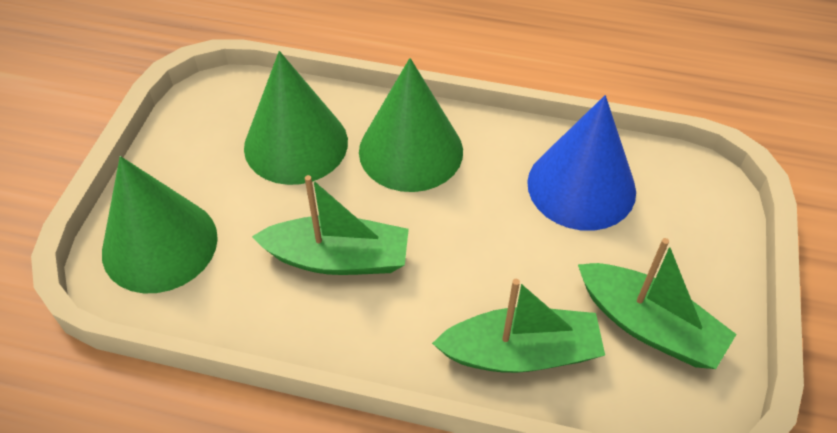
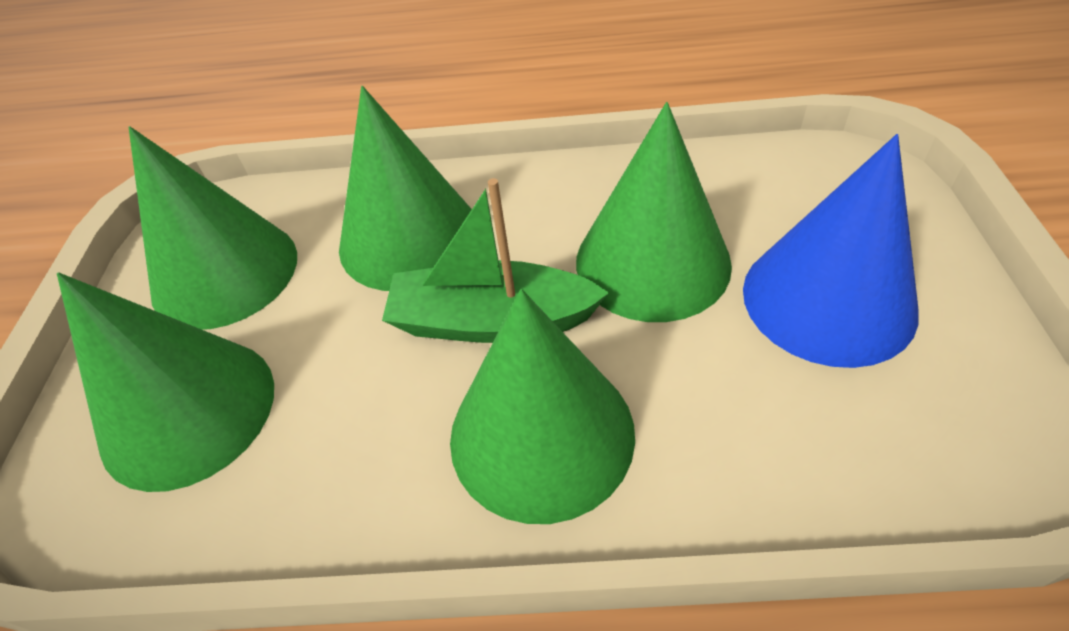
green boat: [252,175,409,275] [432,279,605,373] [578,238,737,369] = 3 -> [382,178,609,343] = 1
green cone: [102,156,218,293] [244,51,348,185] [359,58,463,192] = 3 -> [57,272,274,492] [129,126,297,330] [339,86,472,291] [450,289,635,524] [576,102,732,322] = 5

